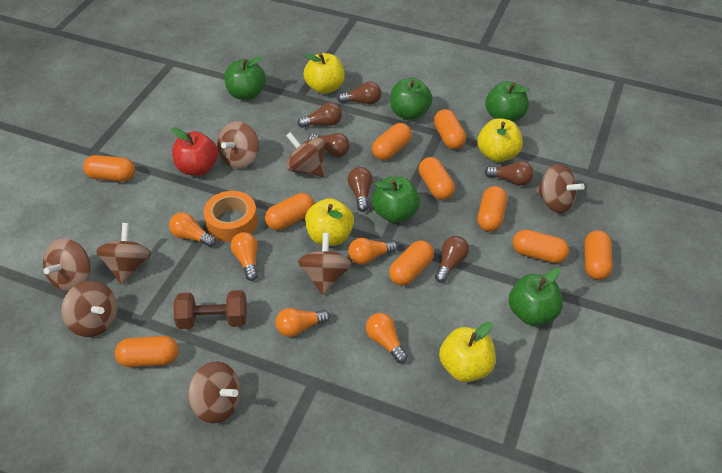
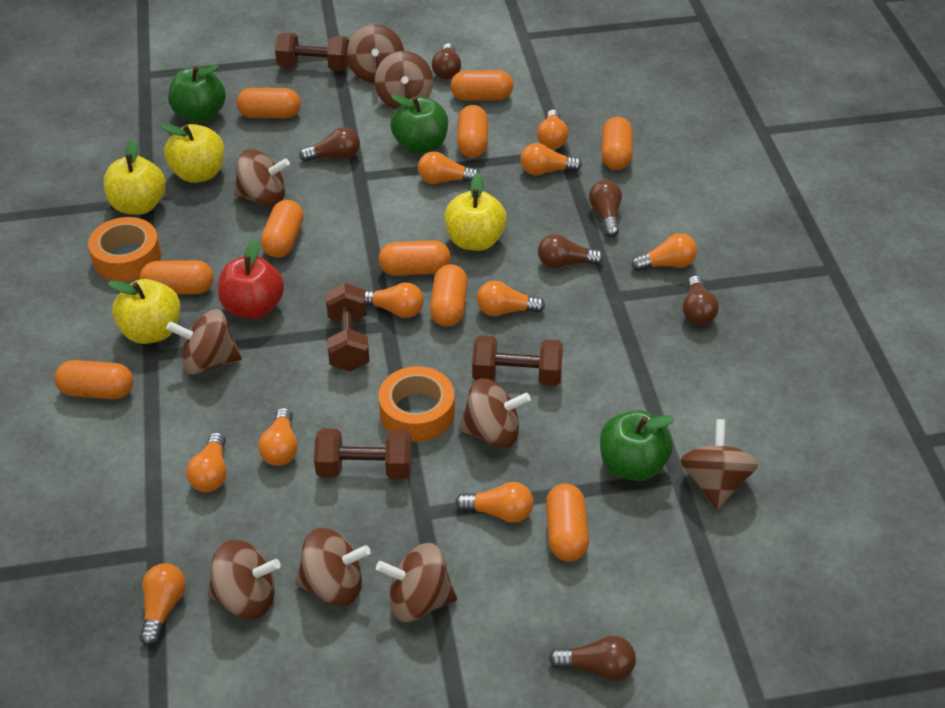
brown dumbbell: [174,290,247,329] = 1 -> [275,32,349,71] [314,428,412,479] [326,283,370,371] [472,335,563,386] = 4
brown spinning top: [43,239,90,291] [61,281,118,337] [96,223,151,285] [188,361,241,423] [217,121,259,169] [286,132,325,177] [298,233,351,295] [536,164,585,213] = 8 -> [166,309,242,375] [208,540,281,619] [234,149,290,207] [295,528,371,606] [347,25,404,83] [375,51,433,109] [376,543,457,622] [458,378,531,448] [680,419,758,510] = 9
green apple: [224,56,266,100] [372,177,420,223] [390,78,433,120] [485,81,530,122] [509,268,563,326] = 5 -> [168,65,226,122] [390,94,448,154] [600,410,675,481] = 3
orange light bulb: [169,212,216,247] [231,232,258,281] [276,308,330,337] [348,238,398,265] [366,313,408,363] = 5 -> [140,563,186,646] [186,432,227,492] [258,408,298,466] [365,282,424,318] [418,152,480,184] [455,482,533,523] [477,281,545,316] [520,143,582,175] [537,109,568,149] [631,233,697,271] = 10
orange tape: [203,191,258,242] = 1 -> [88,217,161,282] [378,366,455,442] = 2

